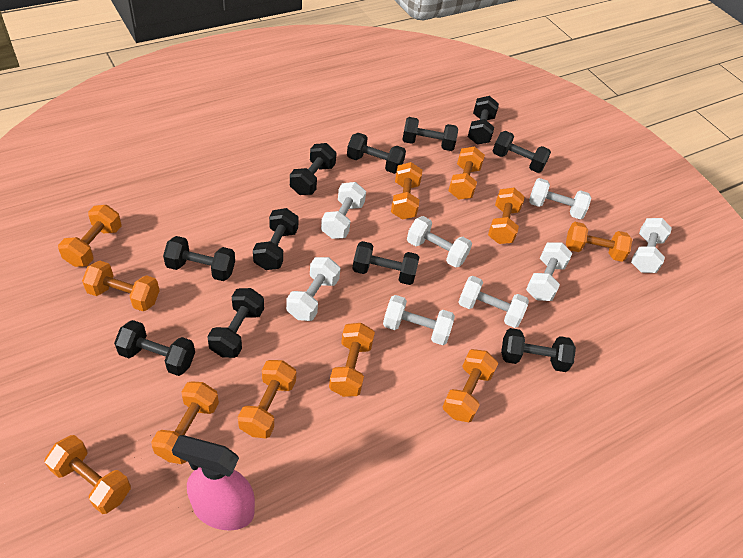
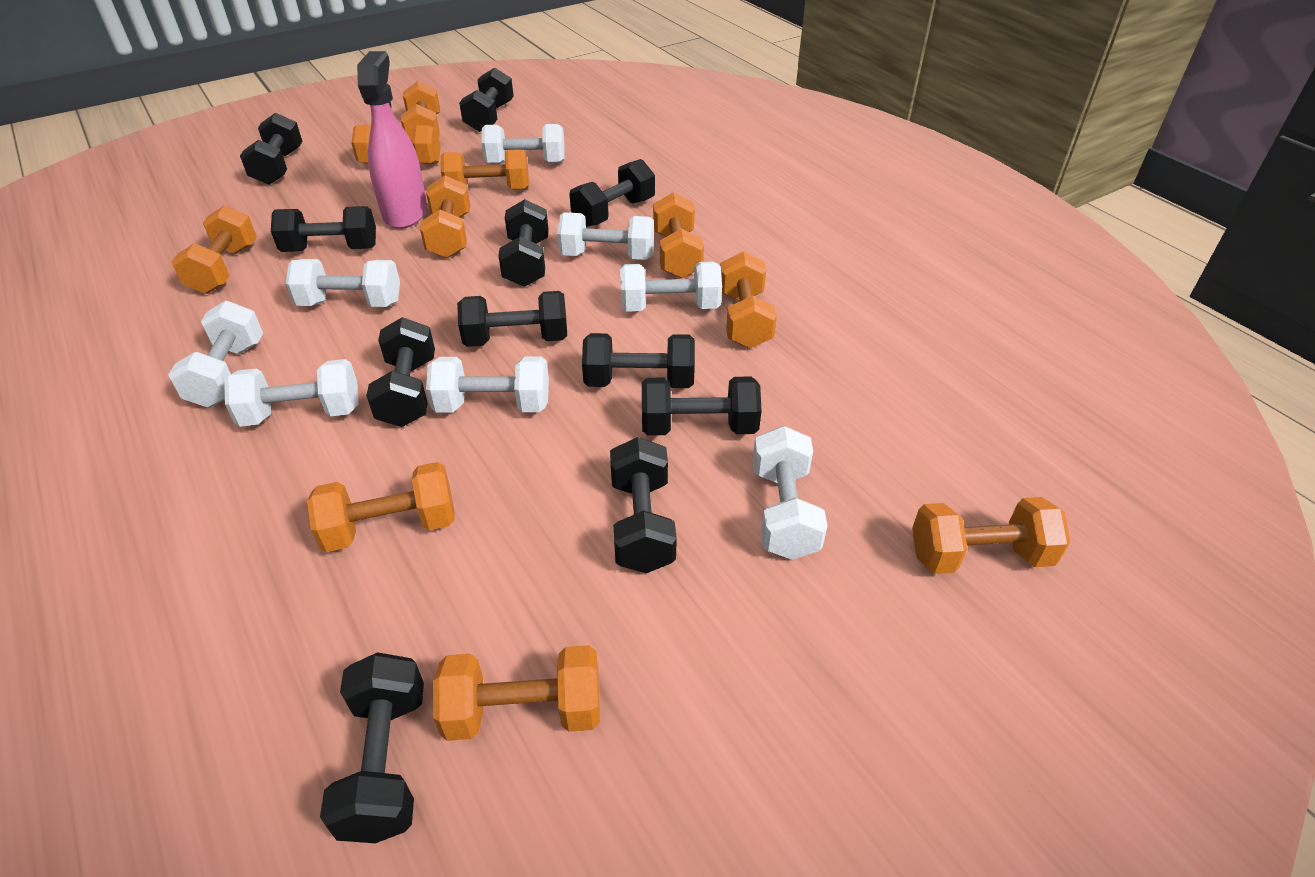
orange dumbbell: [45,435,131,514] [58,205,122,267] [82,261,160,311] [151,381,219,464] [238,360,296,438] [329,323,375,397] [391,162,422,219] [443,349,498,422] [448,147,485,199] [488,188,525,244] [566,222,632,262] = 11 -> [171,205,257,294] [307,462,455,552] [351,125,441,164] [401,81,440,139] [420,176,470,258] [433,645,600,741] [440,149,529,190] [653,192,704,278] [720,251,777,348] [912,497,1070,574] = 10

